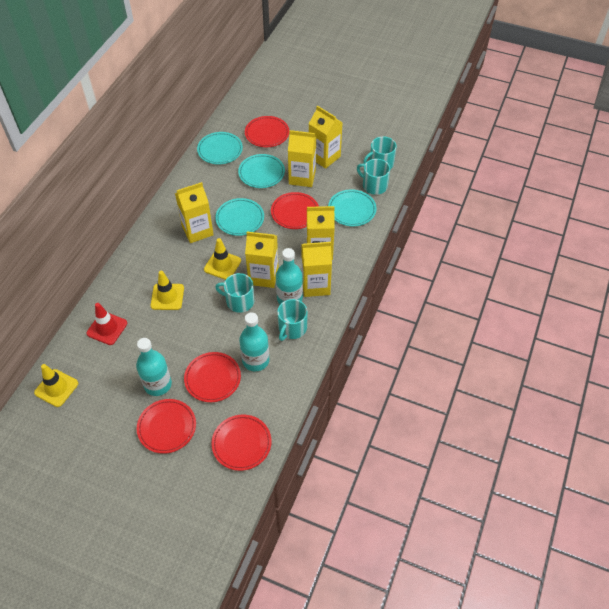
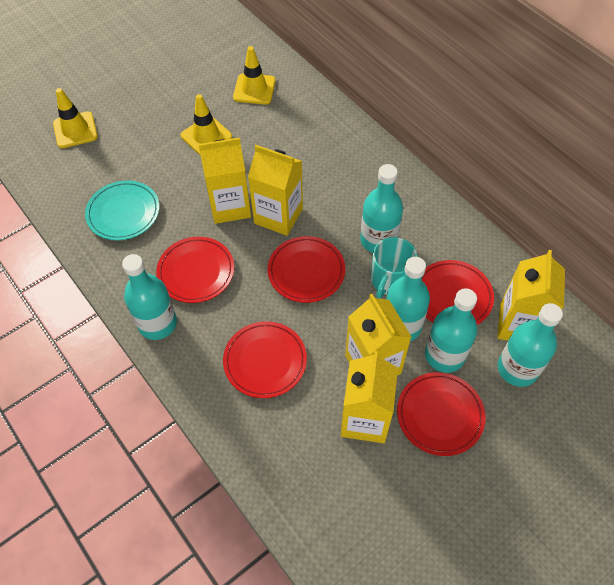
red traffic cone: [86,303,127,345] = 1 -> none = 0
turquoise bottle: [136,338,172,396] [239,312,269,372] [276,248,303,304] = 3 -> [122,254,177,340] [360,164,403,253] [386,257,430,341] [425,288,478,373] [498,303,563,387] = 5
turquoise mug: [215,273,254,313] [277,299,308,341] [357,159,390,195] [363,136,397,169] = 4 -> [371,237,418,299] = 1
turquoise plate: [197,132,243,164] [215,198,264,236] [238,154,285,188] [328,190,377,226] = 4 -> [85,181,160,240] = 1
yellow carton: [175,182,214,243] [245,232,279,288] [288,130,316,187] [301,241,332,297] [306,206,335,260] [309,106,343,169] = 6 -> [198,137,251,224] [248,145,303,236] [341,351,398,443] [345,294,411,376] [497,250,565,341] = 5

